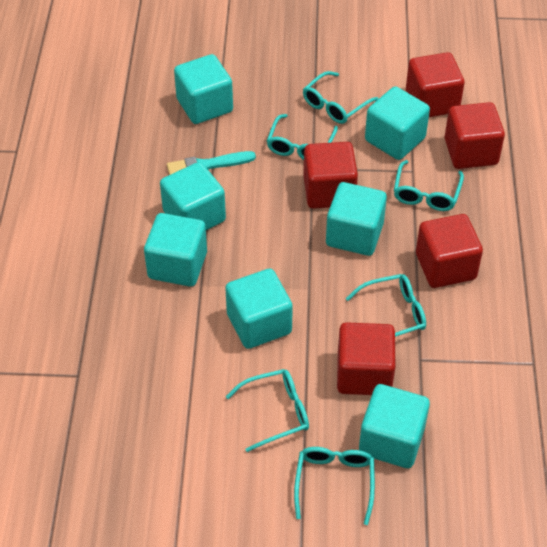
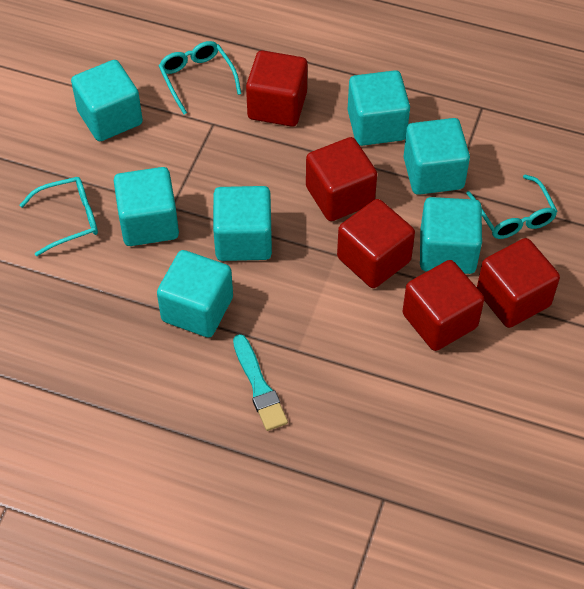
turquoise glasses: [226,369,309,452] [267,114,338,160] [294,447,375,525] [303,71,379,124] [346,274,426,337] [394,160,464,211] = 6 -> [20,177,98,256] [159,41,241,114] [466,174,558,239] = 3

